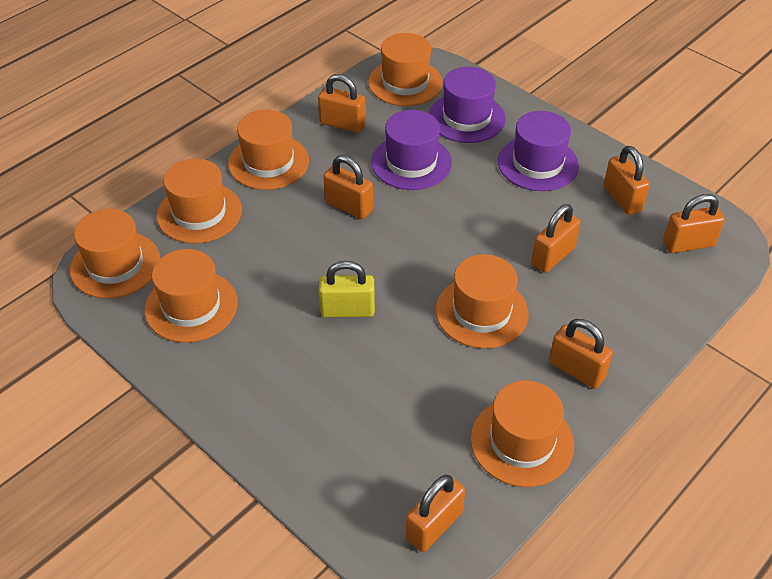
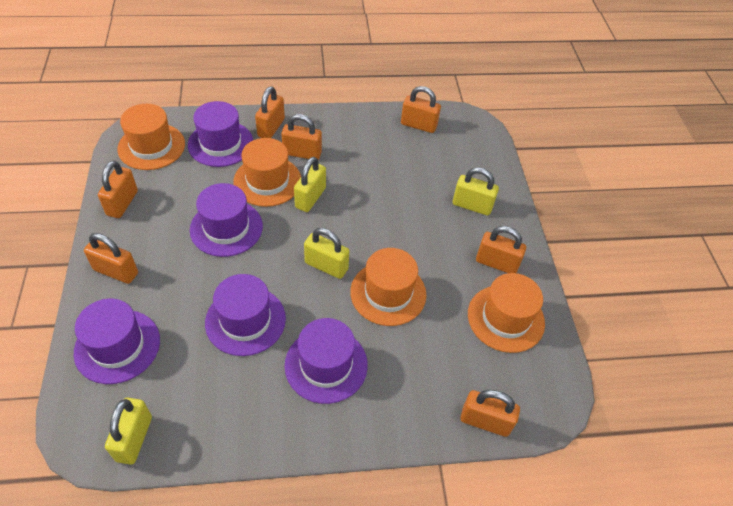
orange hat: [70,209,160,299] [145,249,238,343] [156,158,242,244] [228,110,309,190] [368,33,443,106] [435,254,529,349] [470,380,574,487] = 7 -> [117,104,185,170] [233,138,301,207] [350,248,427,326] [468,273,545,353] = 4
purple hat: [371,110,452,190] [429,67,506,143] [498,111,579,191] = 3 -> [74,299,160,384] [188,101,253,167] [190,183,263,257] [205,274,286,356] [285,318,368,404] = 5
yellow padlock: [319,261,375,317] = 1 -> [105,398,152,465] [294,157,326,212] [304,228,349,279] [453,167,499,215] = 4

